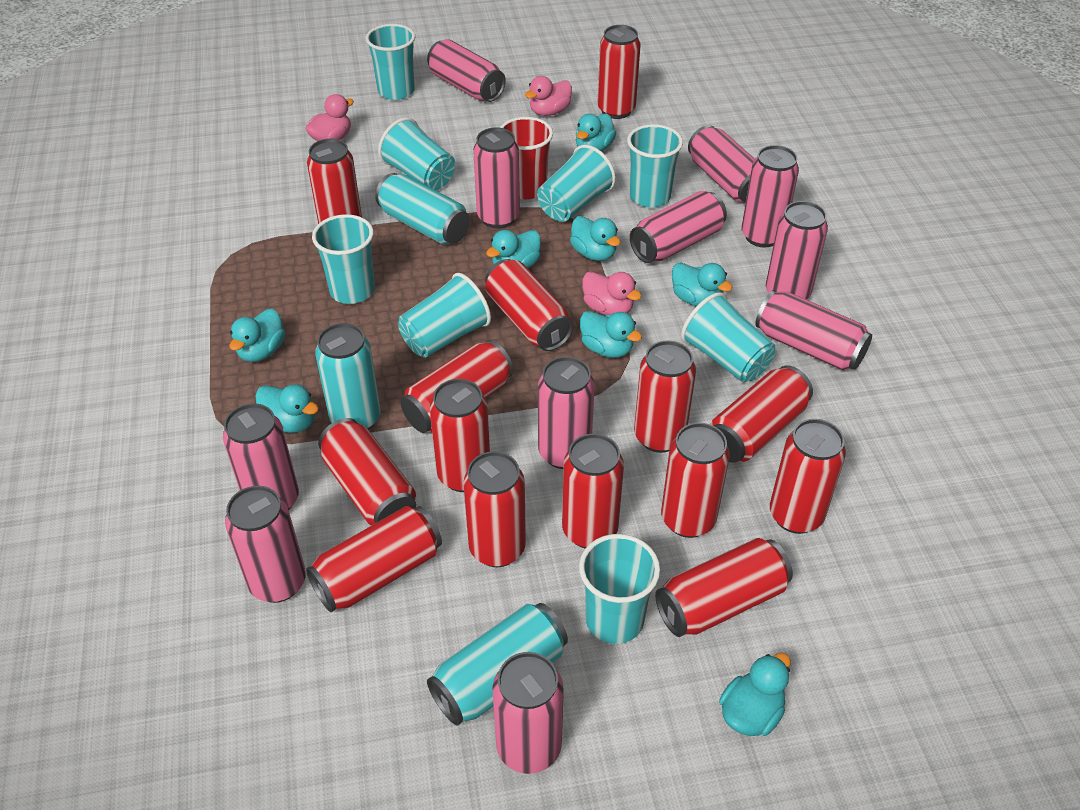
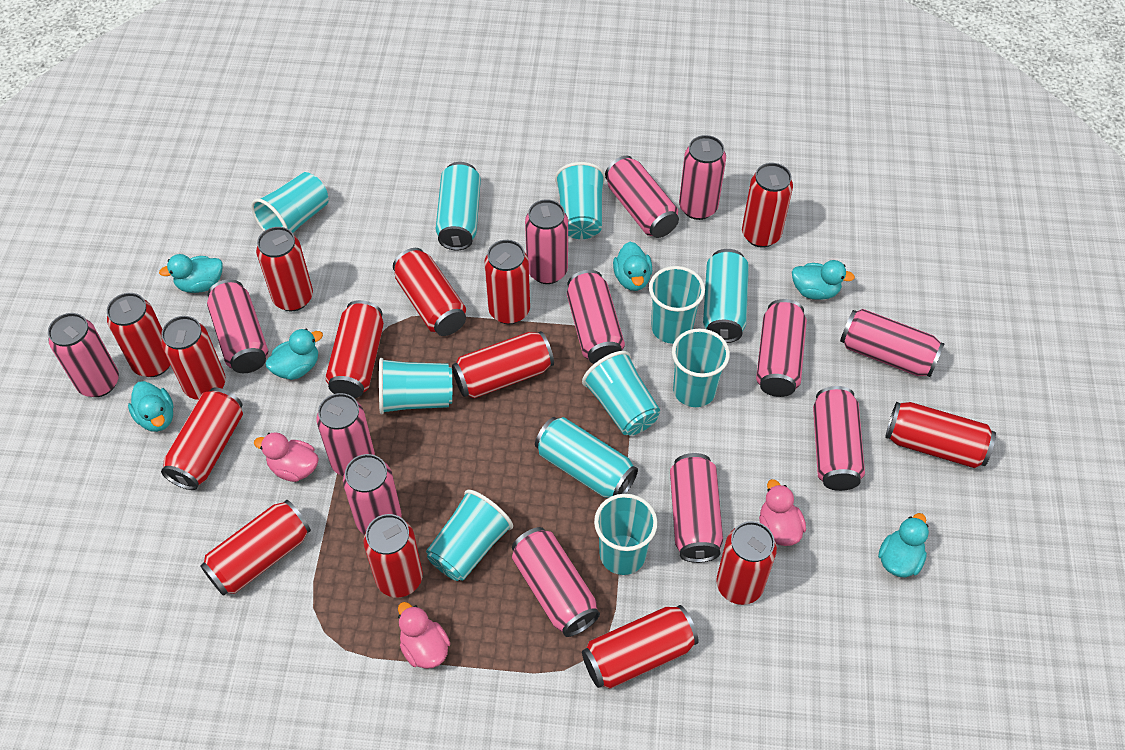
pink can: [223,403,299,510] [225,486,306,603] [427,39,506,102] [473,127,520,229] [493,652,564,774] [538,357,595,469] [630,191,727,263] [688,125,755,203] [742,145,799,248] [755,290,872,371] [766,201,828,300] = 11 -> [48,313,119,397] [207,279,268,373] [316,393,375,476] [343,454,402,535] [512,527,600,637] [525,199,568,284] [567,270,625,364] [605,156,679,238] [670,453,723,563] [679,135,726,220] [756,299,807,397] [813,386,865,491] [840,309,945,377] = 13
red cup: [500,117,553,199] = 1 -> none = 0
turquoise duck: [229,308,285,362] [255,384,319,433] [486,230,541,268] [570,216,620,261] [576,113,616,152] [580,311,642,358] [672,263,733,306] [719,653,791,736] = 8 -> [128,381,174,432] [159,254,223,293] [266,329,323,380] [613,242,652,291] [792,260,855,300] [878,513,929,578] = 6

